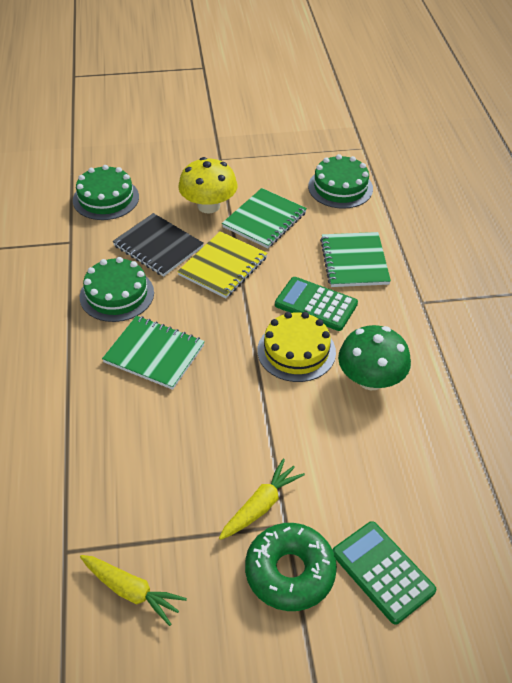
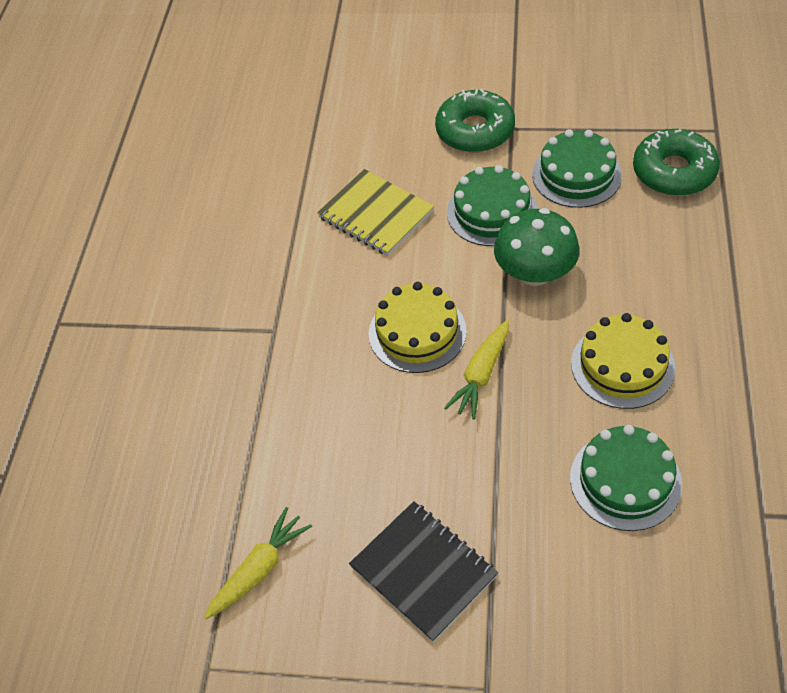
green calculator: [275,277,358,331] [333,521,436,624] = 2 -> none = 0
green donut: [245,523,337,611] = 1 -> [435,89,515,153] [633,129,720,196] = 2
green notebook: [102,316,205,390] [222,188,307,248] [320,232,391,287] = 3 -> none = 0
yellow cake: [257,312,336,382] = 1 -> [369,282,467,373] [571,313,675,409] = 2
yellow mushroom: [178,157,237,213] = 1 -> none = 0

